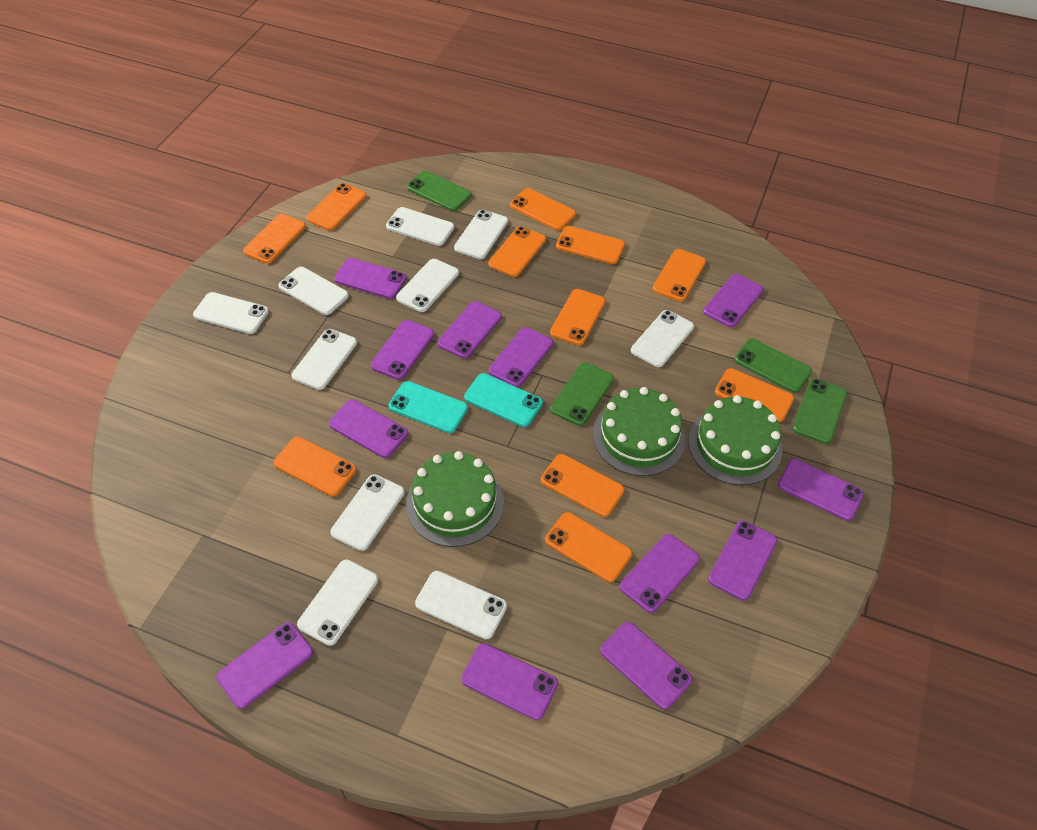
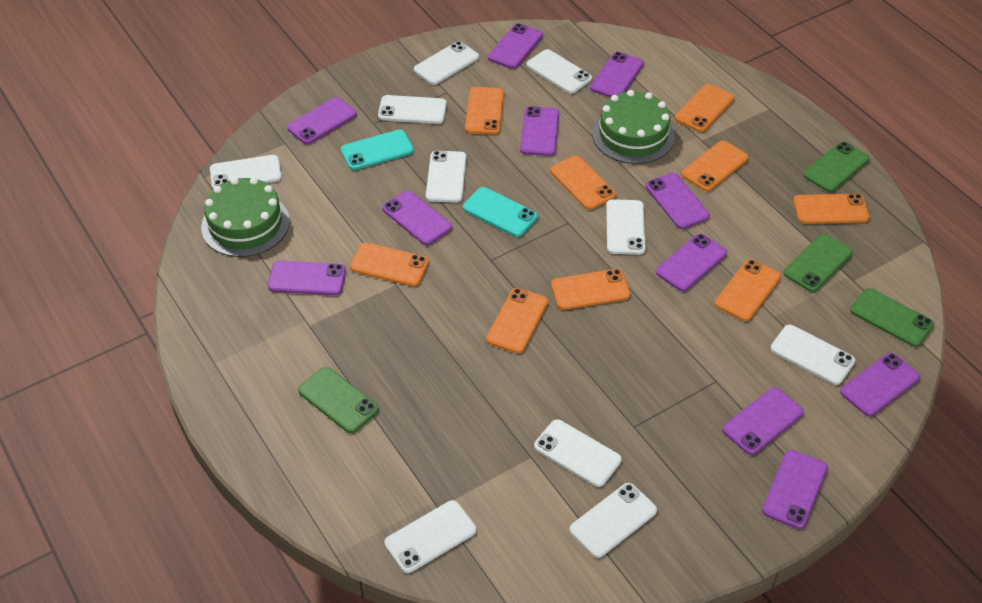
green cake: [406,451,504,547] [593,387,686,476] [688,395,782,485] = 3 -> [201,177,290,257] [592,90,675,164] = 2
orange phone: [243,214,306,264] [274,437,356,496] [306,183,367,230] [488,226,546,277] [510,188,576,231] [541,454,624,517] [545,512,632,582] [550,289,606,345] [556,226,625,264] [652,249,706,302] [715,368,794,422] = 11 -> [350,242,429,286] [465,87,504,135] [486,288,548,353] [550,156,616,210] [551,269,630,310] [675,84,734,132] [681,141,748,191] [715,259,781,321] [793,194,869,224] = 9
purple phone: [216,622,313,709] [329,400,408,458] [334,258,407,299] [371,320,434,380] [438,301,502,359] [461,644,558,720] [489,327,553,387] [600,622,693,709] [620,534,700,613] [703,274,764,327] [708,520,777,601] [778,459,864,521] = 12 -> [268,260,346,295] [287,97,357,144] [382,190,452,245] [488,23,543,69] [520,106,559,156] [590,52,644,98] [646,173,710,229] [656,234,727,291] [722,387,804,455] [762,450,828,529] [840,353,920,416] = 11

